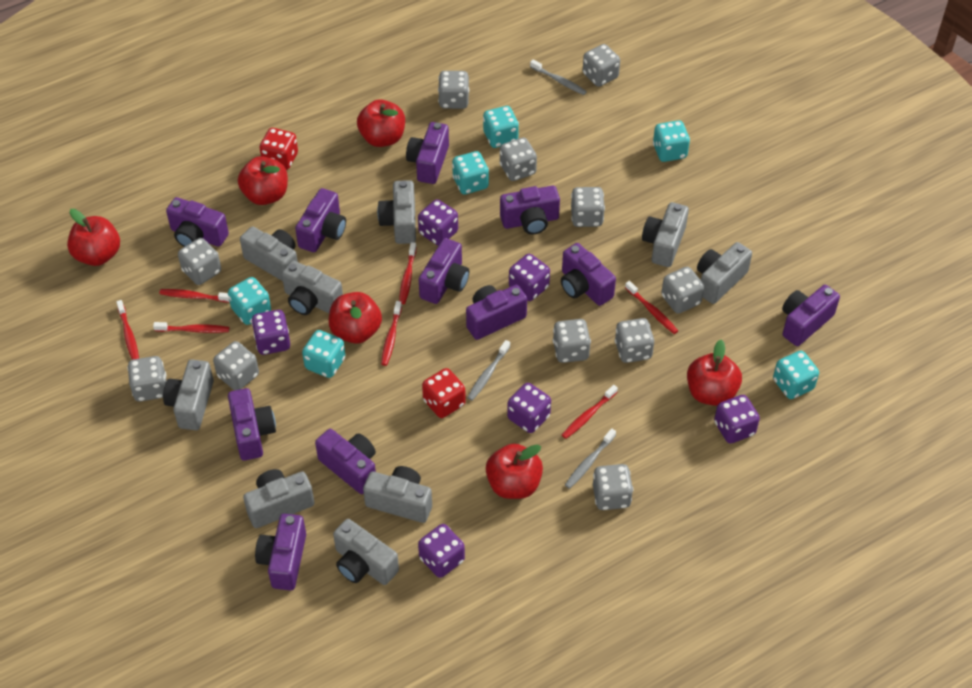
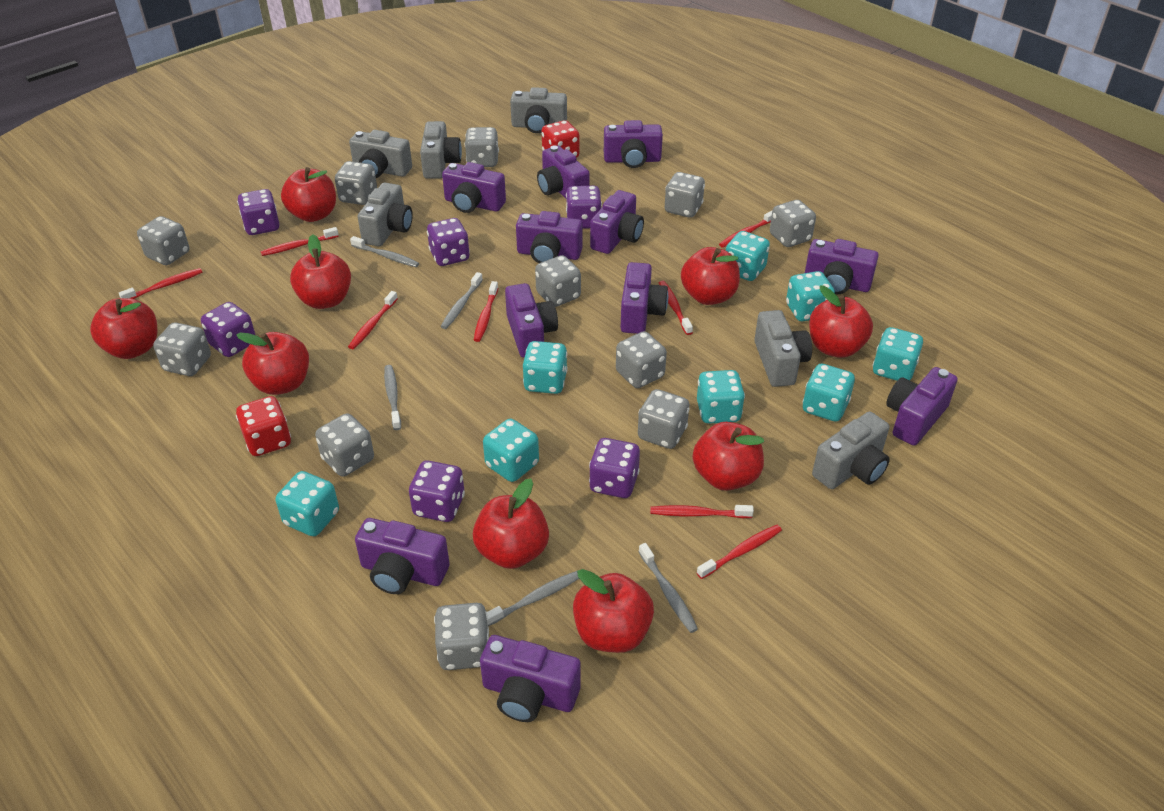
grey camera: [163,360,214,430] [240,227,298,281] [243,469,314,528] [282,261,343,315] [333,519,399,585] [363,466,432,523] [377,180,416,244] [642,202,689,267] [697,242,752,304] = 9 -> [349,130,412,178] [358,183,413,246] [420,121,462,179] [510,87,567,133] [754,310,812,387] [812,411,890,489] = 6
grey toothbrush: [467,340,510,401] [530,60,587,95] [565,428,616,489] = 3 -> [350,236,419,267] [384,365,401,430] [441,272,483,329] [487,571,579,626] [639,543,698,633] = 5
red apple: [67,209,120,266] [238,156,288,205] [329,292,382,344] [357,99,405,147] [486,444,543,499] [687,339,742,406] = 6 -> [90,298,157,359] [236,332,309,395] [281,167,336,222] [290,234,351,309] [473,479,549,569] [573,569,654,653] [681,247,740,305] [693,422,764,491] [809,286,873,358] = 9
red toothbrush: [116,300,139,360] [153,322,229,333] [159,289,230,303] [381,301,402,366] [399,242,417,304] [562,385,618,439] [625,281,678,334] = 7 -> [119,268,202,299] [260,227,339,256] [348,291,398,349] [474,281,498,342] [650,505,754,518] [659,281,693,335] [697,525,782,579] [719,211,772,248] = 8
turquoise dice: [228,277,271,325] [302,330,345,378] [452,151,489,195] [483,106,519,148] [653,120,690,162] [773,351,819,399] = 6 -> [276,471,339,536] [483,419,539,482] [523,341,568,394] [697,370,745,424] [726,231,770,281] [786,271,835,321] [802,364,855,422] [872,327,923,381] = 8

